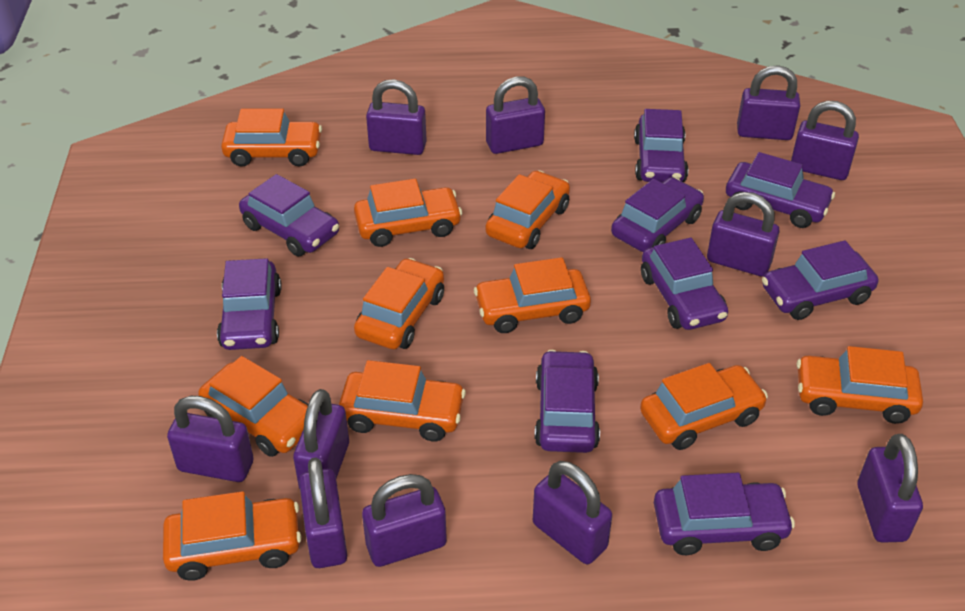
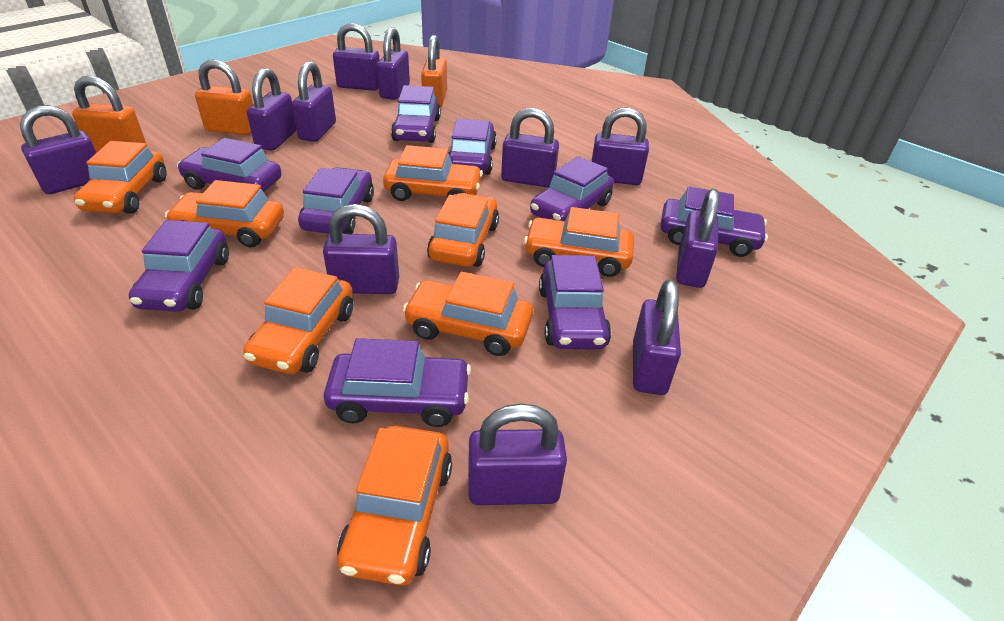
orange car: [163,491,302,581] [198,356,308,457] [221,109,322,166] [339,360,466,441] [354,179,462,247] [354,258,444,349] [474,257,591,333] [485,170,570,249] [640,363,768,450] [797,346,923,424] = 10 -> [74,141,166,213] [165,180,284,247] [243,267,353,374] [337,426,452,586] [383,145,483,201] [403,272,533,356] [427,193,499,267] [524,207,634,277] = 8
orange padlock: none = 0 -> [72,76,146,152] [195,59,253,135] [421,35,447,108] = 3

